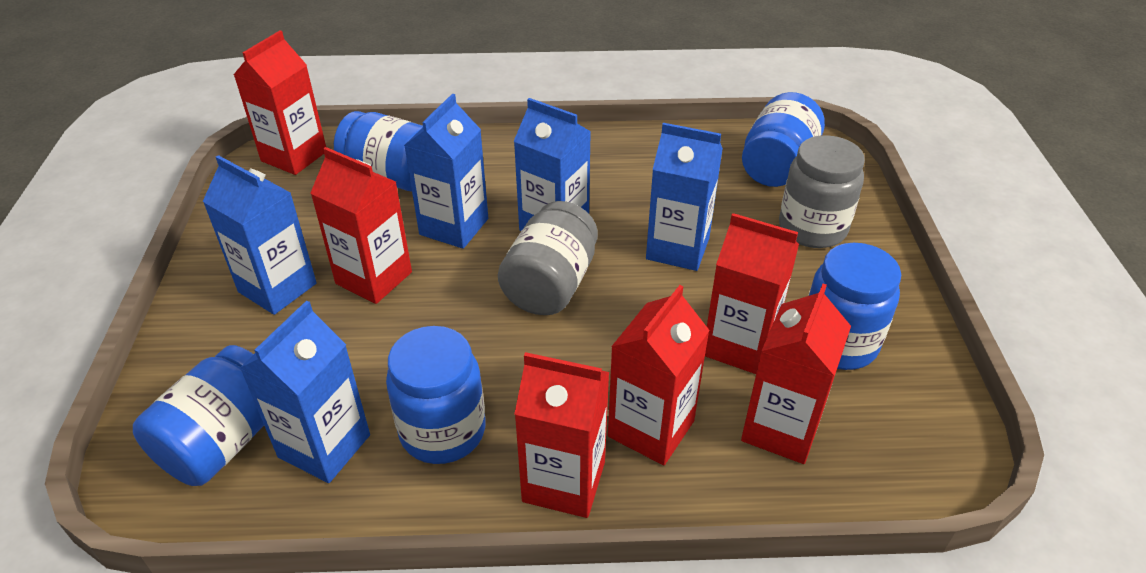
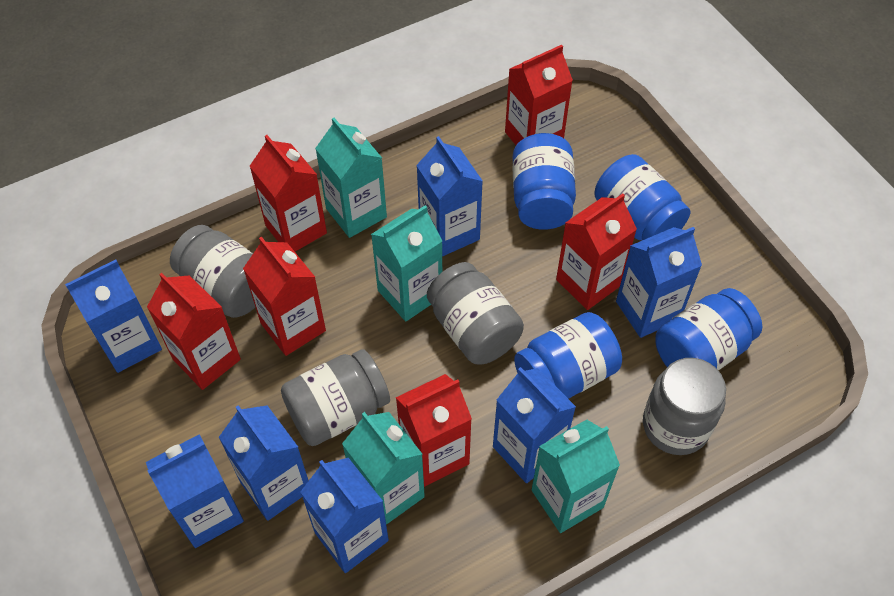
blue carton: [203,155,317,315] [240,300,370,483] [404,94,488,249] [514,98,591,231] [646,123,723,271] = 5 -> [65,260,162,373] [146,434,244,548] [219,405,309,521] [300,458,389,573] [416,136,483,257] [493,367,576,483] [616,227,702,338] = 7
blue jar: [133,345,264,486] [334,111,423,191] [386,326,486,464] [742,92,825,187] [808,243,901,370] = 5 -> [513,133,576,230] [514,312,622,399] [594,154,690,240] [655,288,762,371] = 4
grey jar: [498,201,598,315] [779,135,865,248] = 2 -> [170,225,255,318] [281,349,390,446] [427,262,524,365] [643,358,726,455] = 4
turquoise carton: none = 0 -> [315,118,387,238] [342,412,425,525] [371,205,442,321] [532,419,620,533] = 4

